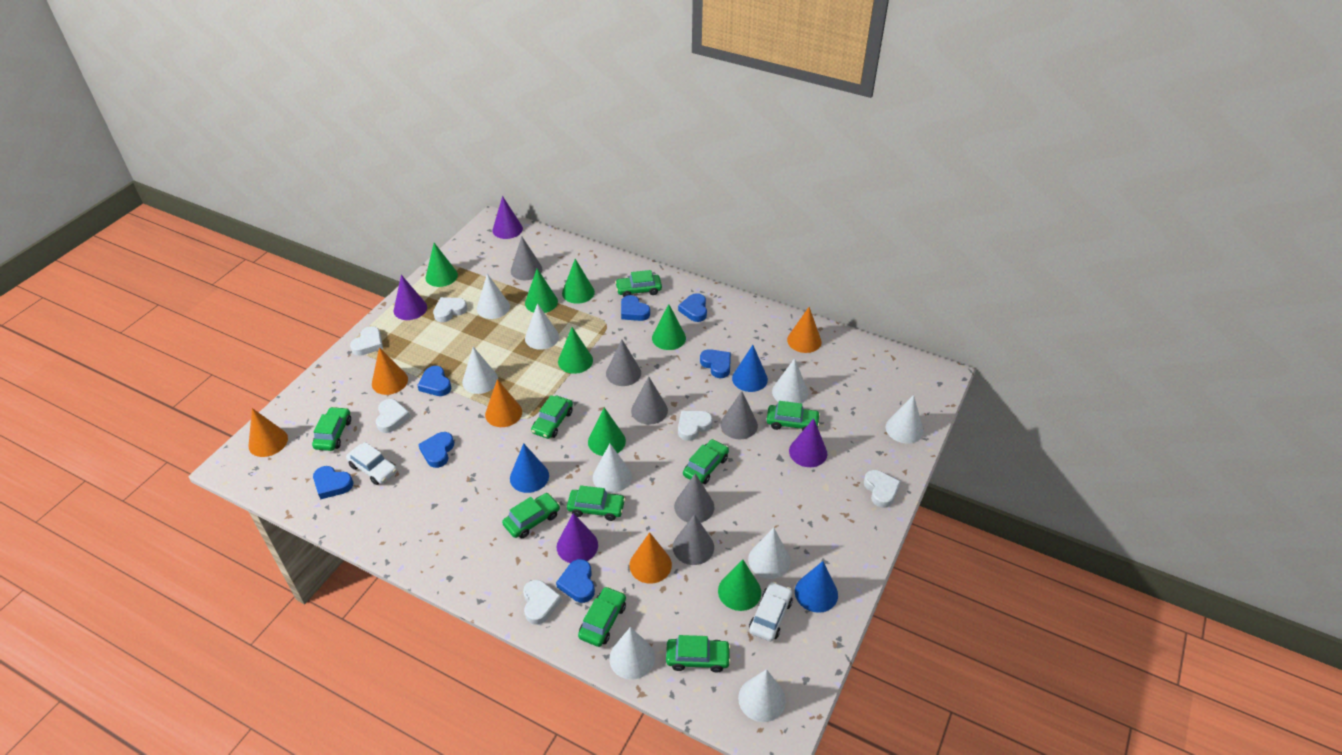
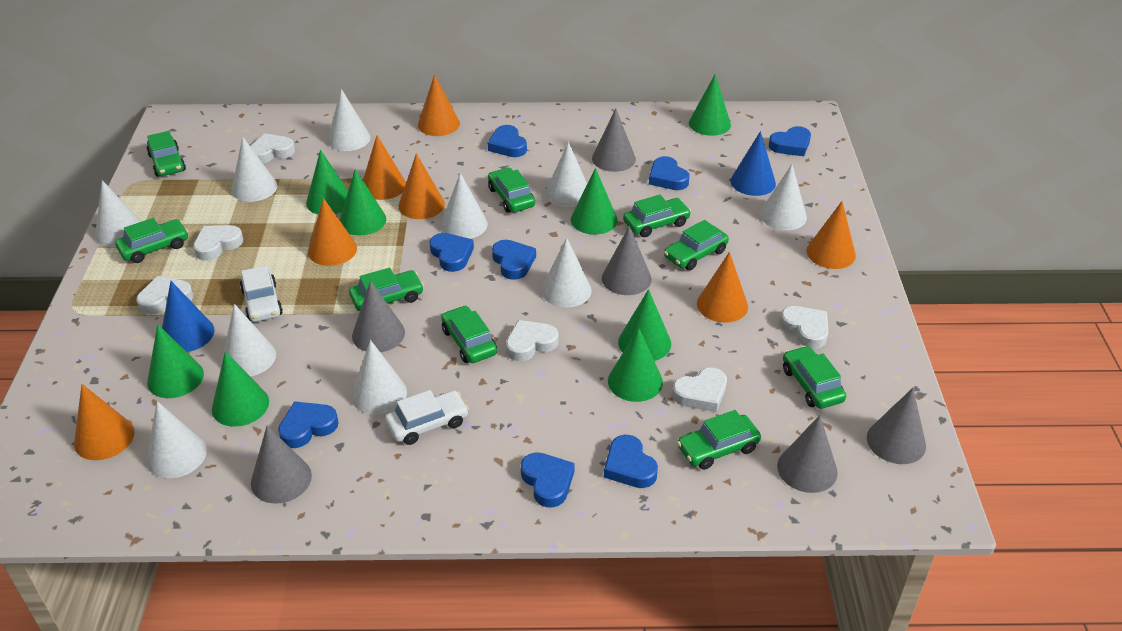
blue cone: [510,443,549,493] [732,345,768,392] [795,561,838,613] = 3 -> [162,281,215,352] [731,131,776,196] = 2
blue heart: [313,466,353,499] [417,366,452,396] [418,432,454,468] [556,559,595,603] [621,295,650,321] [678,293,707,322] [700,349,731,378] = 7 -> [278,401,338,448] [430,233,474,272] [488,125,527,157] [492,240,536,280] [521,452,575,508] [604,435,658,488] [649,156,690,190] [769,126,811,156] = 8
green cone: [425,243,458,287] [525,269,558,313] [558,327,593,374] [562,259,595,304] [588,407,626,456] [652,304,686,350] [718,559,761,611] = 7 -> [147,324,204,398] [212,351,269,427] [306,150,348,214] [340,169,386,236] [571,168,618,235] [608,328,663,402] [618,289,671,361] [689,75,731,136] = 8
orange cone: [248,408,288,457] [372,347,408,395] [485,379,522,427] [629,532,672,584] [787,307,822,353] = 5 -> [74,384,135,460] [308,198,357,266] [363,136,406,200] [398,153,445,219] [418,75,460,136] [697,252,748,323] [806,201,856,269] = 7
purple cone: [394,275,427,320] [492,196,523,239] [557,513,598,563] [789,418,827,467] = 4 -> none = 0
white cone: [462,347,498,394] [477,274,510,319] [525,303,559,350] [593,444,632,493] [609,627,655,680] [738,669,786,722] [748,528,791,579] [772,358,808,403] [886,395,923,444] = 9 -> [95,180,141,247] [146,401,207,478] [221,304,276,376] [231,137,278,202] [327,89,371,151] [351,340,407,415] [441,173,488,239] [541,237,592,307] [545,142,587,207] [760,164,807,230] = 10

